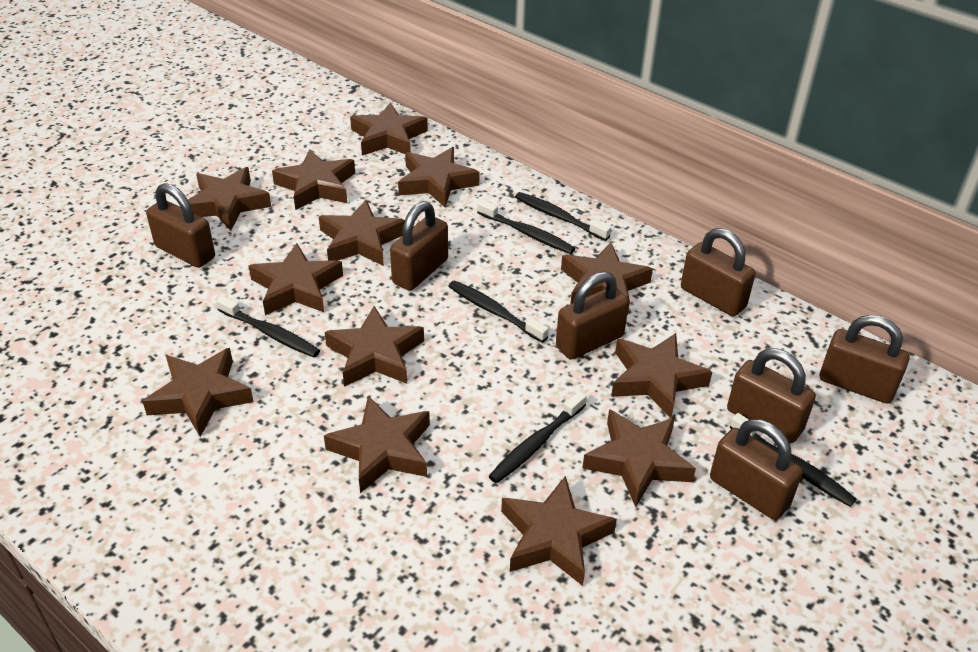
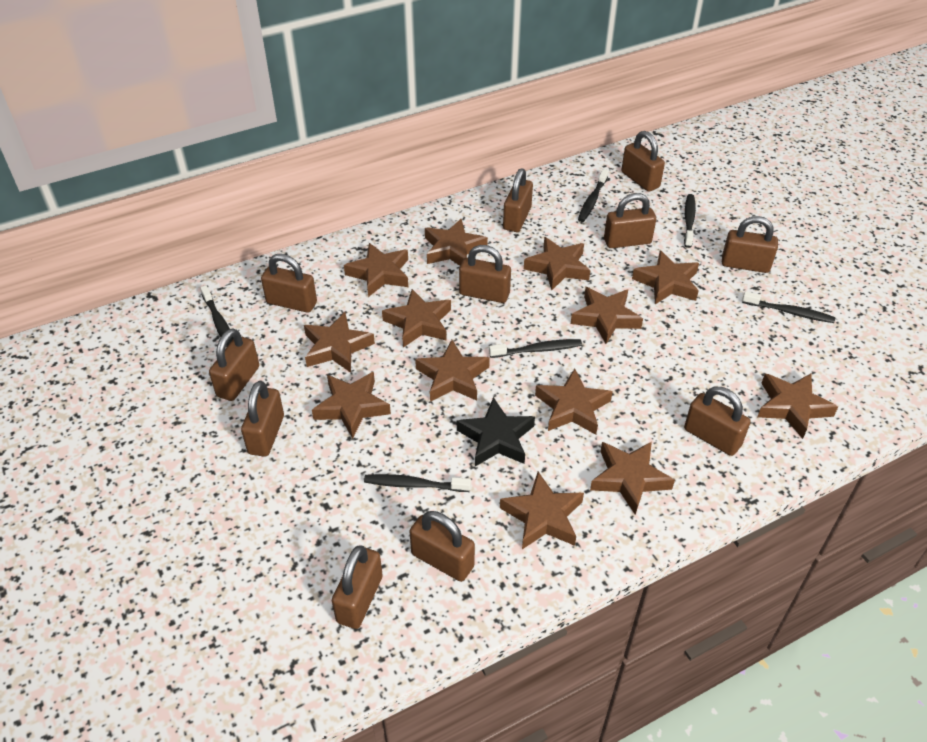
black star: none = 0 -> [457,397,535,466] = 1
brown padlock: [146,183,215,268] [390,201,448,291] [556,272,629,360] [681,228,756,316] [710,419,803,520] [727,348,816,443] [820,315,910,404] = 7 -> [209,328,259,401] [241,381,284,457] [261,254,317,313] [332,545,383,629] [410,511,475,582] [459,245,511,303] [503,168,533,232] [604,193,656,248] [621,131,665,192] [684,387,751,456] [722,216,778,273] = 11

